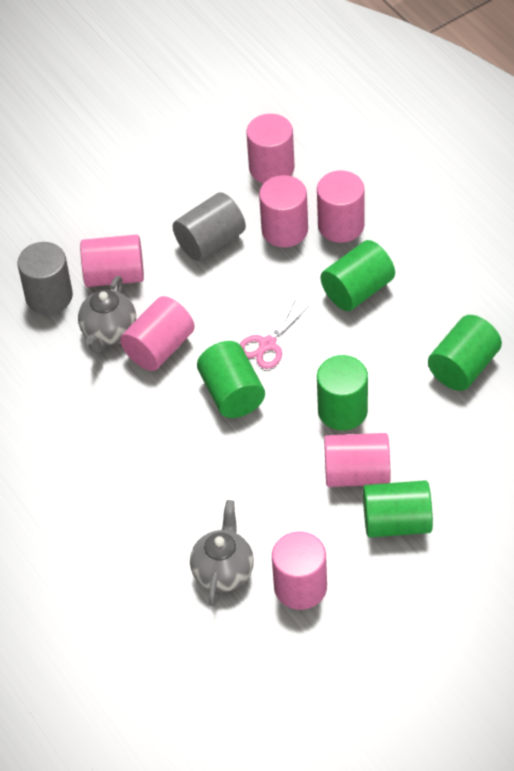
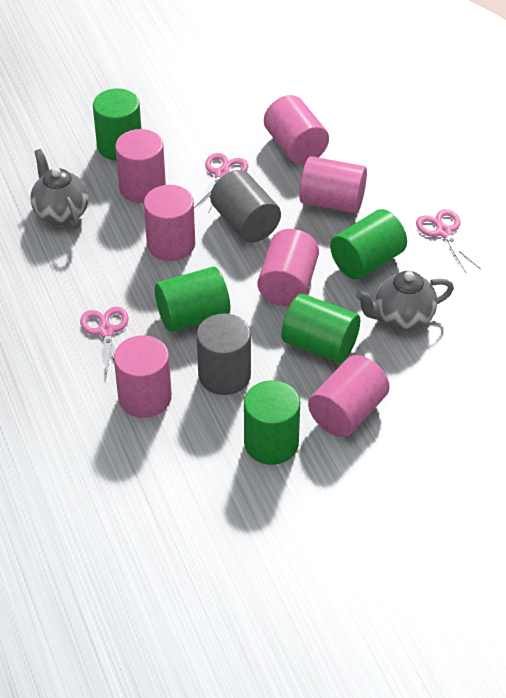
pink scissors: [240,299,309,369] = 1 -> [80,307,128,376] [194,153,248,212] [416,209,481,273] = 3

